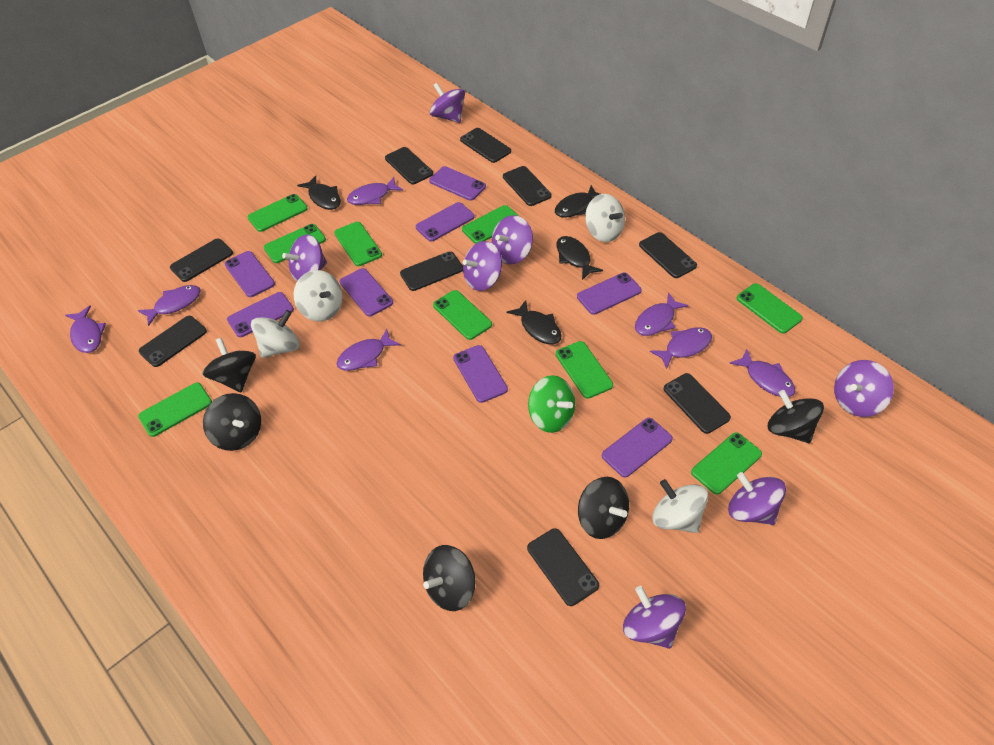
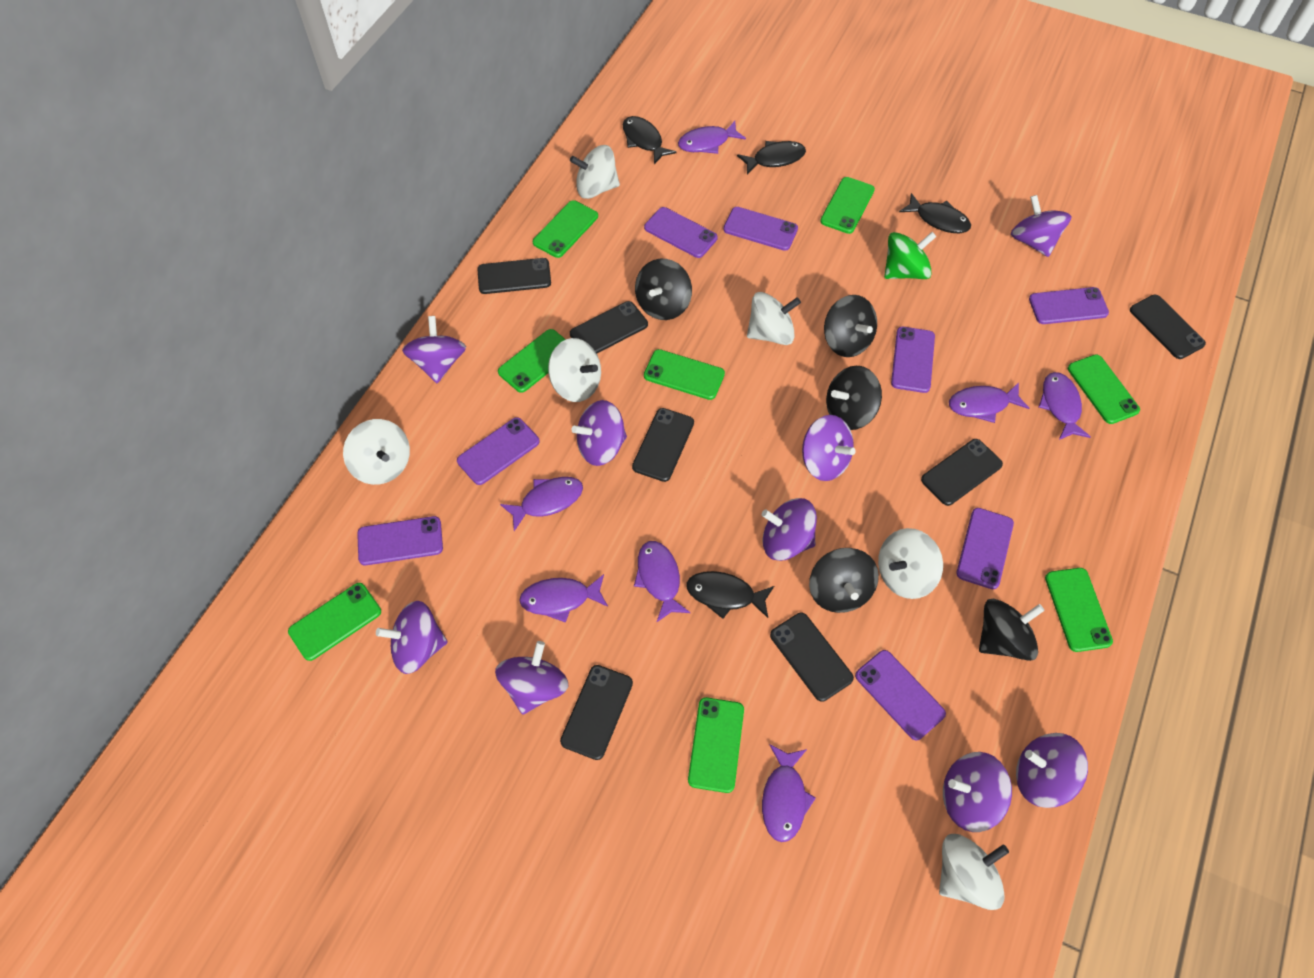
black phone: [139,316,207,367] [170,238,233,282] [385,147,433,184] [400,251,463,291] [460,128,511,163] [503,166,552,206] [527,528,599,606] [639,232,697,278] [664,373,731,434] = 9 -> [478,258,551,294] [560,665,633,760] [570,301,648,353] [632,408,694,482] [770,613,854,702] [921,439,1003,506] [1130,295,1206,359] = 7
green phone: [138,382,212,437] [248,194,308,232] [264,224,326,263] [334,222,382,266] [433,290,492,340] [462,205,519,244] [556,341,613,399] [691,432,762,494] [737,283,803,333] = 9 -> [288,583,381,661] [498,329,566,393] [533,200,598,258] [644,349,725,400] [688,697,744,793] [820,177,875,234] [1045,568,1113,652] [1068,355,1140,424] = 8
purple spinning top: [282,235,327,281] [430,83,465,123] [463,241,502,291] [492,215,533,264] [623,586,686,649] [728,472,786,525] [834,360,894,417] = 7 -> [376,601,448,674] [402,316,466,383] [495,641,568,715] [572,400,627,466] [762,498,817,561] [802,415,856,481] [943,752,1012,832] [1011,195,1072,257] [1016,733,1088,808] = 9
white spinning top: [251,310,300,358] [294,270,343,321] [585,194,625,242] [652,479,708,533] = 4 -> [343,419,410,485] [548,338,601,402] [570,145,620,199] [747,292,801,345] [878,528,943,599] [939,834,1009,910] = 6

